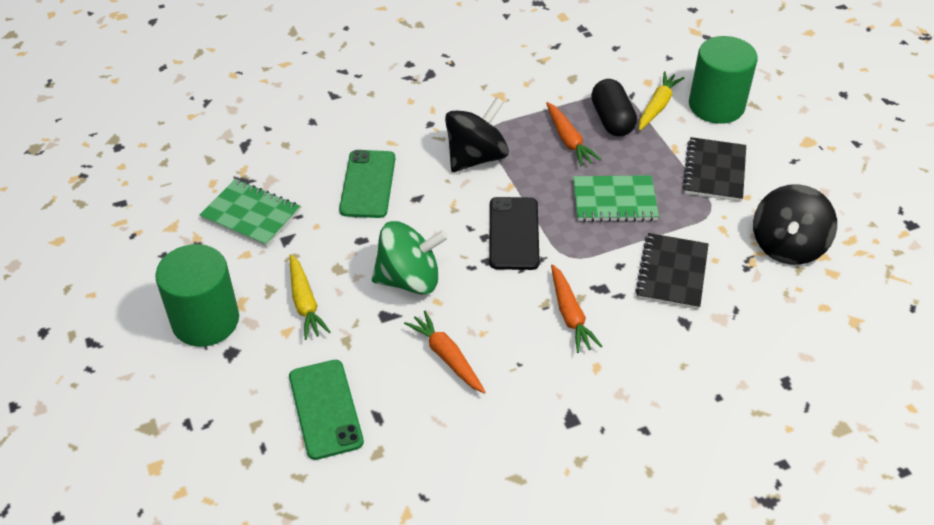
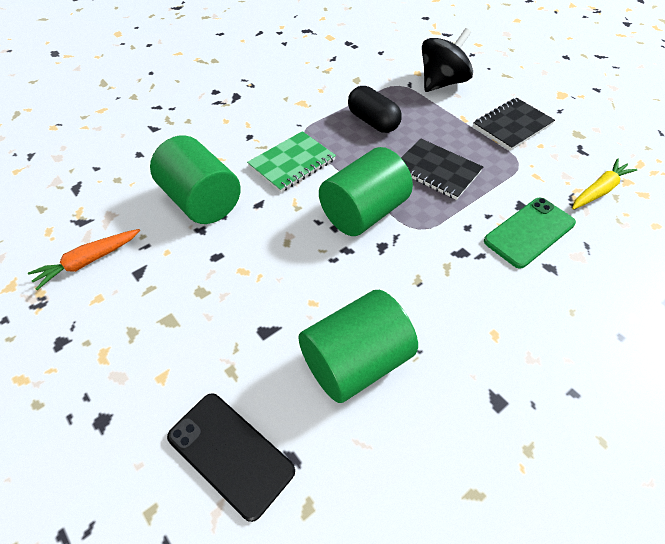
black spinning top: [445,97,509,172] [753,184,837,265] = 2 -> [422,28,473,92] = 1
green cylinder: [155,244,239,347] [689,36,758,124] = 2 -> [150,135,241,224] [298,290,418,403] [319,147,413,236] = 3
green notebook: [200,179,300,247] [573,175,659,222] = 2 -> [247,131,336,192] = 1
green phone: [289,360,364,460] [339,150,395,218] = 2 -> [484,198,576,269] = 1
green spinning top: [372,221,448,295] = 1 -> none = 0
orange carrot: [404,311,485,393] [546,102,601,166] [551,264,603,353] = 3 -> [28,229,140,290] = 1
yellow carrot: [290,254,331,340] [639,71,684,130] = 2 -> [572,159,638,209] = 1

